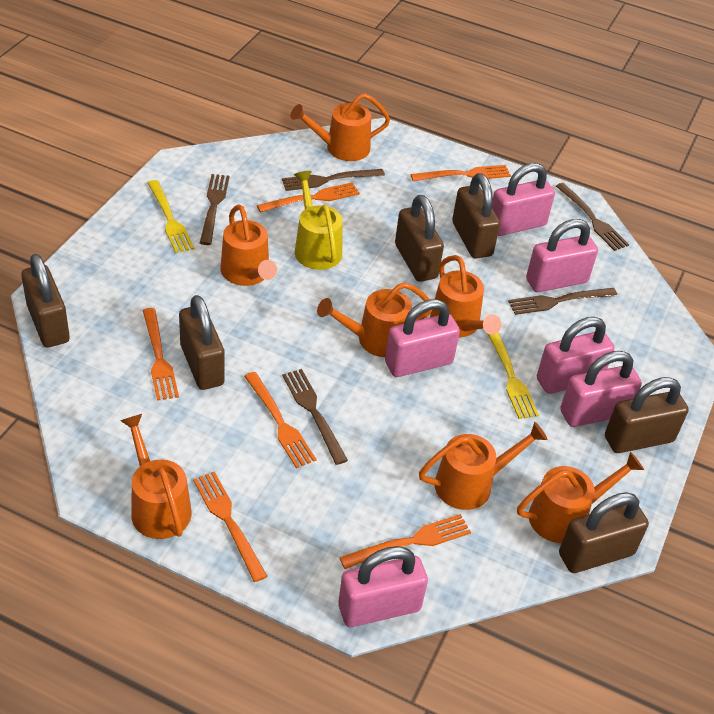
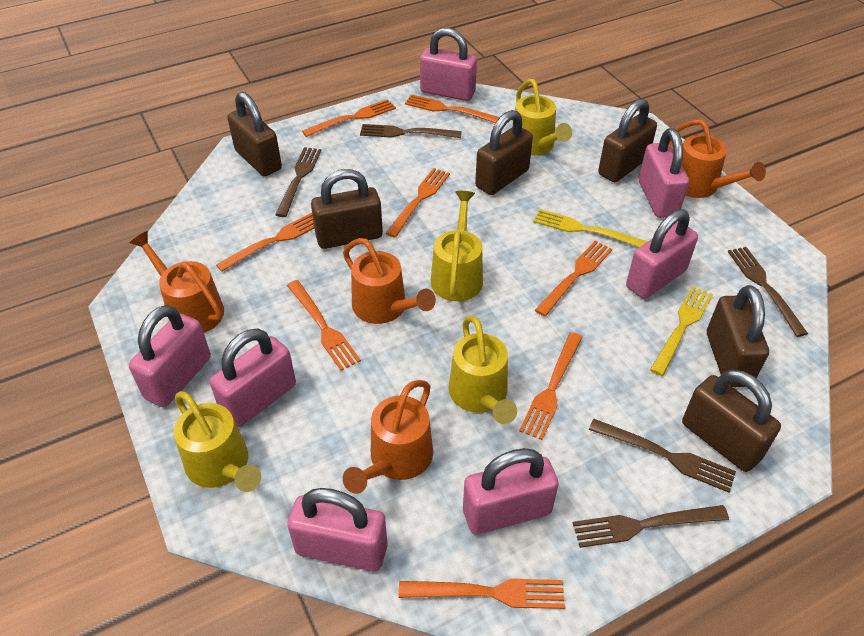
orange fork: [143,308,179,401] [193,471,267,582] [244,372,317,468] [257,182,360,213] [339,514,471,569] [411,165,511,181] = 6 -> [216,213,314,272] [287,280,361,371] [302,99,396,137] [386,168,450,237] [398,578,565,609] [405,94,499,123] [519,332,583,440] [535,241,612,316] = 8
orange watering can: [120,414,192,539] [220,204,277,286] [290,93,390,161] [317,282,432,357] [419,422,548,510] [430,255,501,337] [517,452,644,543] = 7 -> [130,231,224,333] [343,238,436,324] [343,380,433,494] [669,119,766,198] = 4
pink padlock: [338,546,428,627] [385,299,460,377] [492,163,555,236] [526,219,598,292] [537,317,614,394] [560,351,642,427] = 6 -> [129,305,211,407] [209,329,296,427] [287,488,388,572] [420,28,477,101] [463,448,559,535] [626,209,698,299] [639,128,689,218] = 7
yellow watering can: [294,171,343,270] = 1 -> [174,391,261,492] [431,191,483,301] [448,316,517,424] [512,79,572,155] = 4

